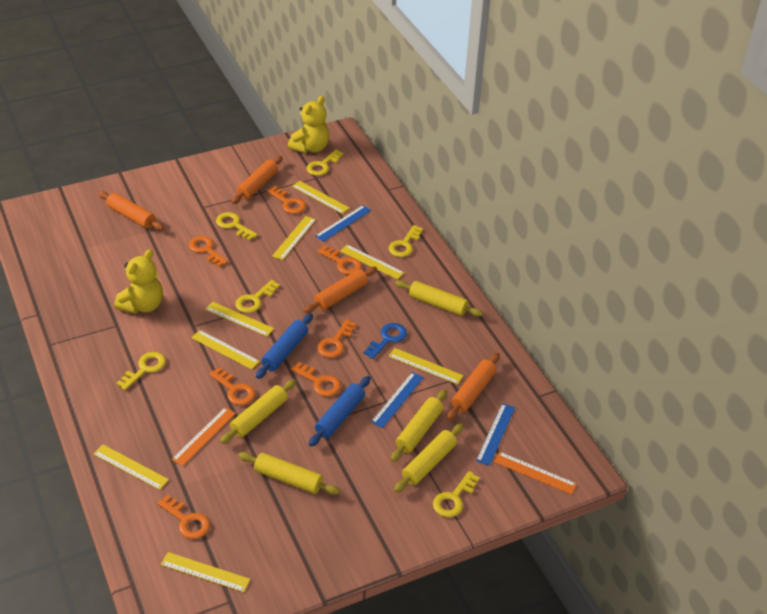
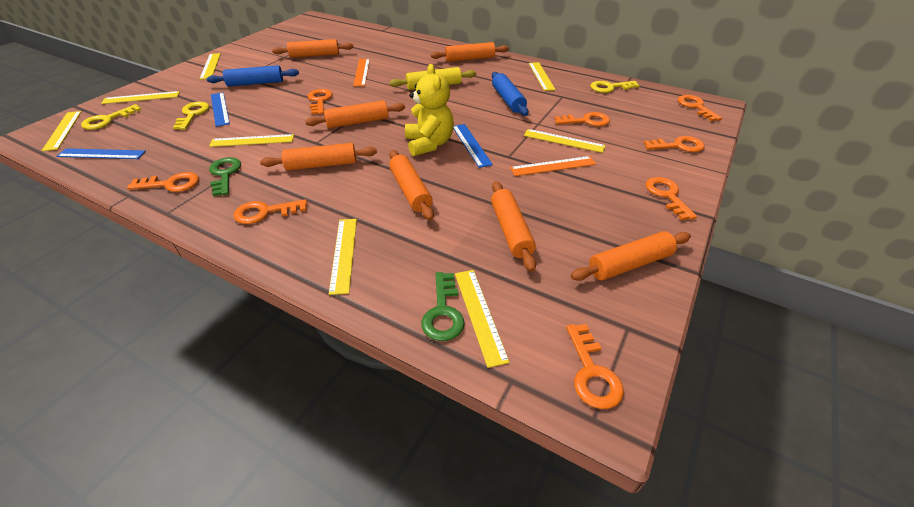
blue key: [364,323,407,359] = 1 -> none = 0
green key: none = 0 -> [209,157,241,196] [421,272,465,341] = 2
orange key: [157,495,210,539] [189,236,228,267] [209,367,255,405] [267,186,306,214] [291,362,341,397] [317,245,362,275] [317,319,356,358] = 7 -> [127,172,199,192] [234,199,307,224] [308,89,333,115] [555,112,610,127] [566,324,624,409] [644,136,705,152] [645,177,697,220] [678,95,722,121] = 8
orange rolling pin: [98,191,164,230] [231,156,283,204] [304,267,377,313] [447,353,500,420] = 4 -> [260,143,377,171] [272,39,354,58] [305,101,405,128] [389,150,434,220] [431,42,509,62] [491,181,536,272] [571,231,691,281] = 7
yellow key: [116,352,166,390] [216,212,258,241] [235,280,280,313] [307,149,344,176] [389,225,423,257] [433,471,480,517] = 6 -> [81,104,141,130] [173,102,209,130] [590,81,640,93] = 3
yellow rolling pin: [220,379,296,444] [238,452,340,495] [391,389,447,462] [394,423,464,493] [395,280,483,317] = 5 -> [390,67,476,90] = 1
yellow teddy bear: [114,249,163,314] [288,96,330,153] = 2 -> [405,64,454,156] = 1

